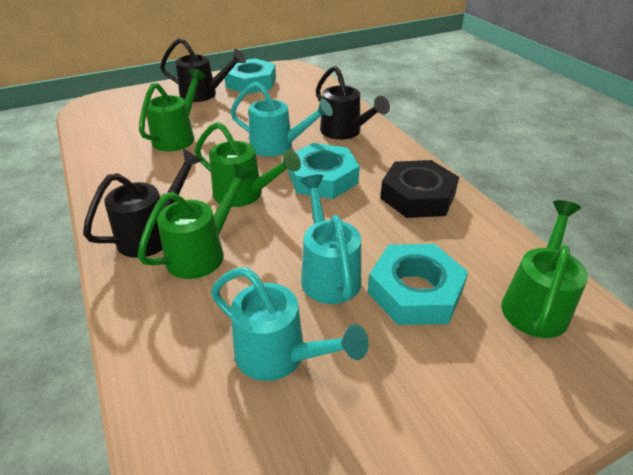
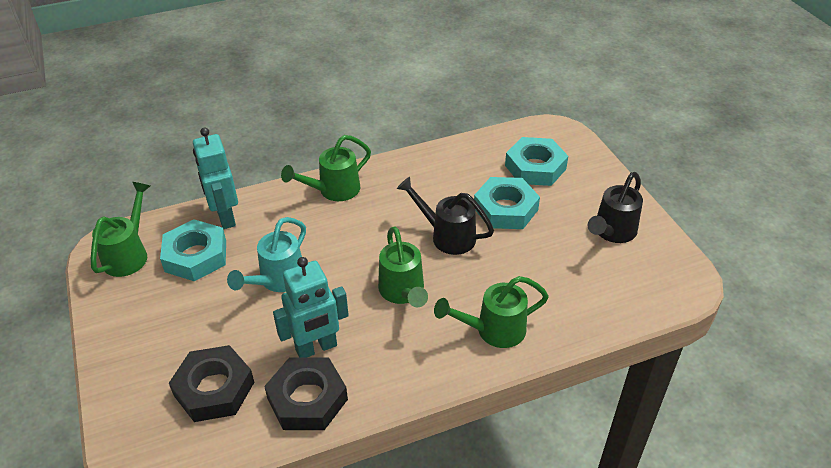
black nut: [380,160,459,218] = 1 -> [169,345,254,422] [264,357,348,430] = 2
black watering can: [83,149,203,258] [160,38,246,102] [316,66,390,140] = 3 -> [397,177,494,255] [588,172,643,243] = 2
turquoise robot: none = 0 -> [193,127,238,229] [273,257,349,357] = 2
turquoise watering can: [211,267,369,381] [230,82,333,157] [300,175,361,304] = 3 -> [227,217,306,292] = 1

